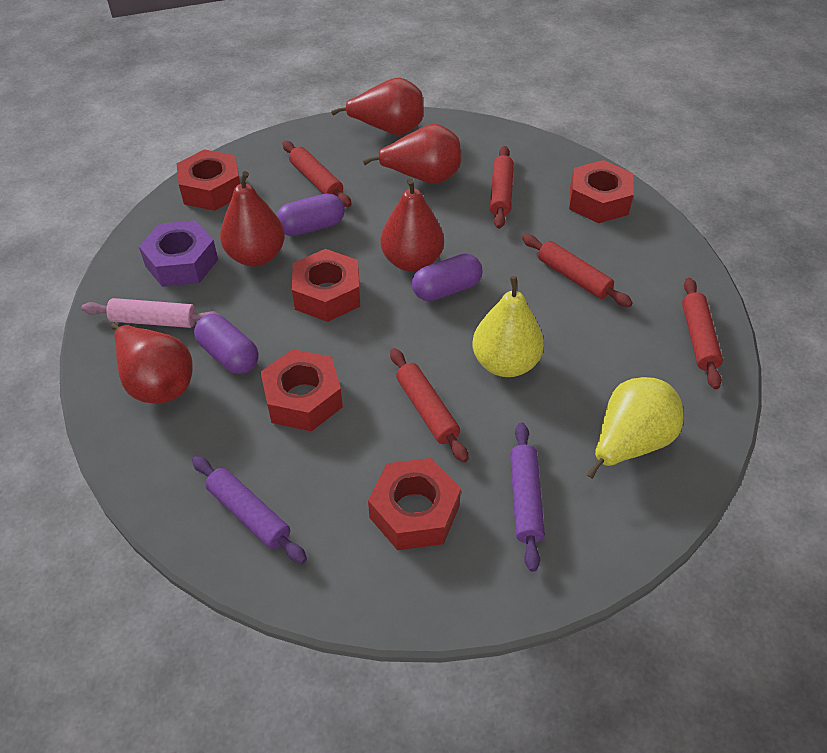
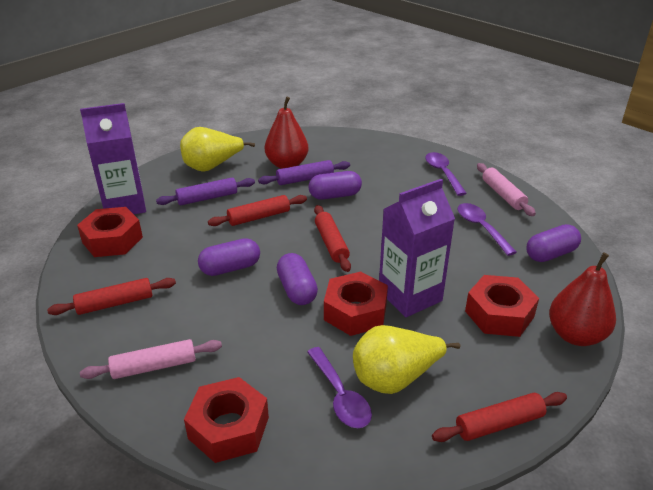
pink rolling pin: [81,298,222,328] = 1 -> [80,339,222,379] [477,163,536,216] = 2
purple capsule: [194,314,259,374] [276,193,345,236] [412,254,482,301] = 3 -> [198,238,260,276] [277,253,318,305] [309,171,362,200] [526,224,581,262] = 4
purple carton: none = 0 -> [80,103,146,214] [379,179,455,317] = 2
purple nut: [139,220,218,287] = 1 -> none = 0
purple spoon: none = 0 -> [307,347,372,428] [425,152,467,196] [458,203,517,256] = 3
red nut: [176,149,240,211] [260,349,343,432] [292,249,360,322] [368,458,461,550] [569,160,634,223] = 5 -> [77,207,143,257] [184,377,269,463] [324,272,388,336] [465,275,539,337] = 4
red pear: [111,323,193,404] [220,171,285,267] [331,78,423,135] [363,124,461,184] [381,178,444,272] = 5 -> [265,97,308,169] [549,252,616,346] = 2
red rolling pin: [282,141,352,207] [390,348,469,463] [490,146,514,229] [522,234,633,307] [682,278,723,389] = 5 -> [47,278,176,315] [208,195,307,226] [314,205,351,272] [432,392,567,442] = 4

